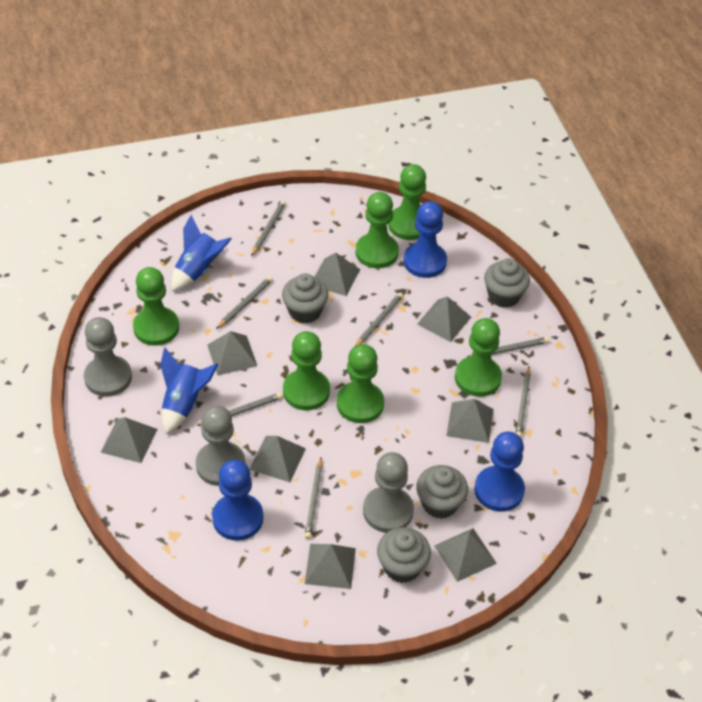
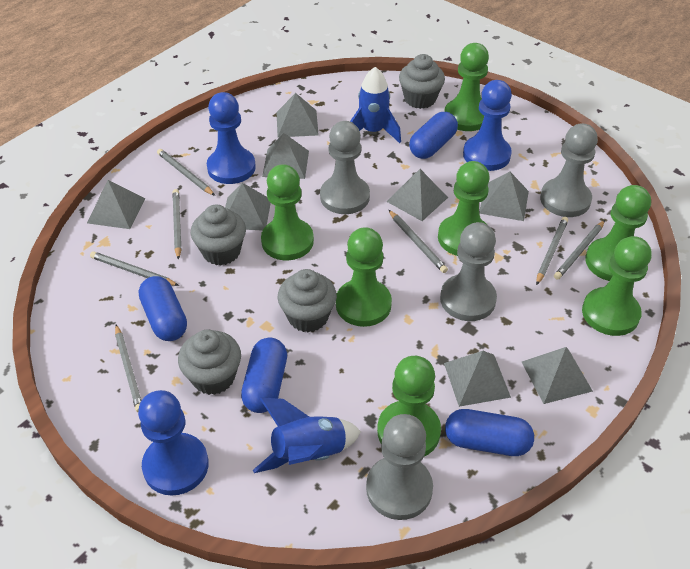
blue capsule: none = 0 -> [139,276,187,341] [241,338,287,413] [409,112,458,159] [445,409,534,456] = 4
green pawn: [133,267,179,346] [283,331,330,410] [337,344,384,423] [356,192,399,268] [388,164,426,240] [455,318,502,397] = 6 -> [261,164,314,261] [336,227,392,327] [377,356,441,456] [438,161,490,256] [444,43,489,131] [582,236,651,336] [585,185,651,281] = 7
grey pawn: [84,317,132,397] [196,406,246,486] [363,452,414,533] = 3 -> [320,121,370,214] [366,414,433,520] [440,222,497,321] [540,123,598,217] = 4

